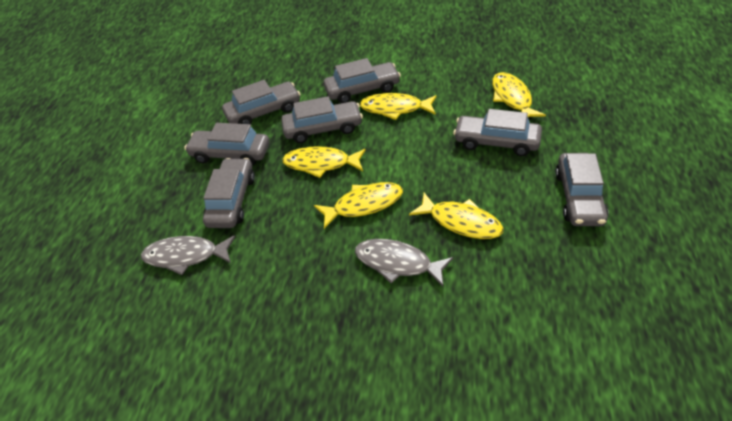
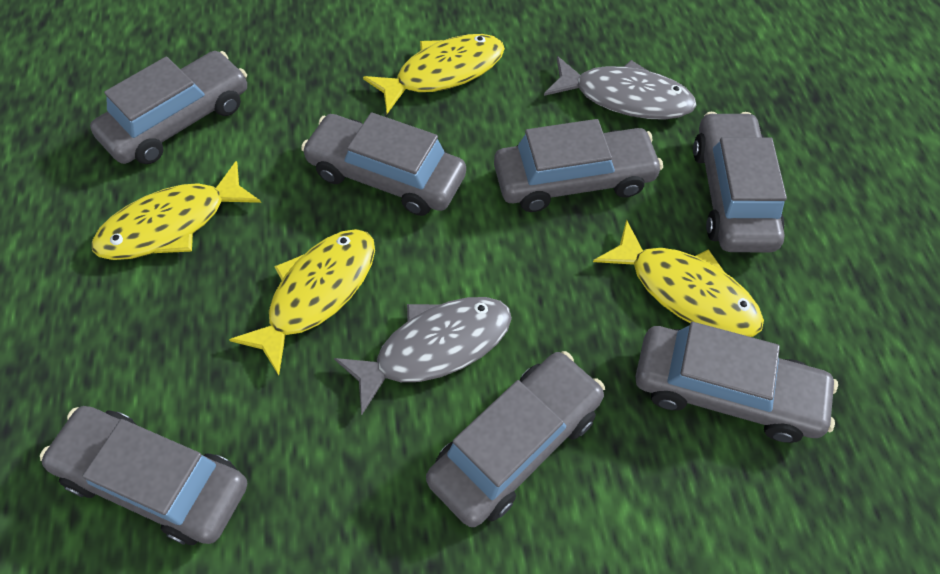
yellow fish: [282,146,366,178] [314,182,403,229] [359,93,437,120] [409,193,503,239] [492,72,546,118] = 5 -> [92,161,261,260] [229,229,375,375] [363,34,505,114] [593,220,764,337] = 4

